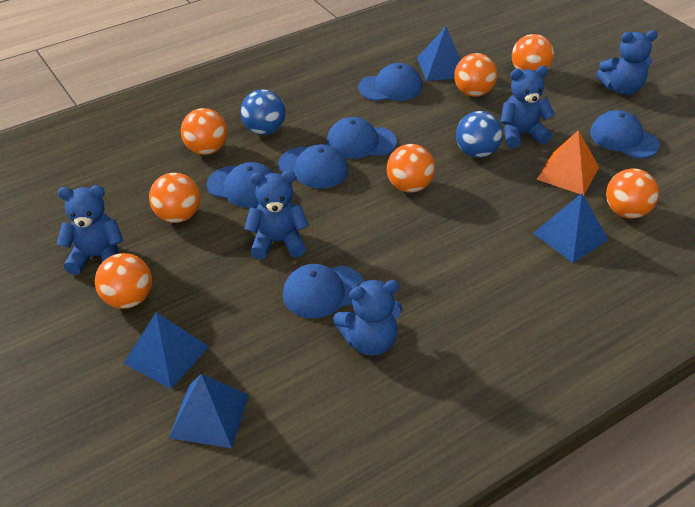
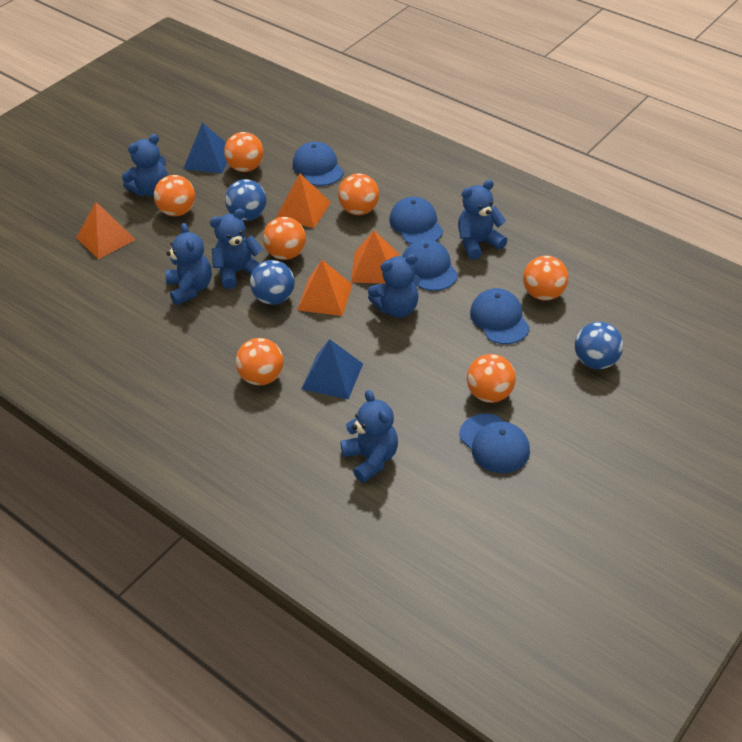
blue ball: [240,89,286,135] [456,111,503,158] = 2 -> [225,179,267,221] [250,260,295,305] [575,322,623,369] = 3
blue cap: [206,162,273,208] [278,144,348,189] [283,264,364,318] [327,117,397,159] [358,63,423,101] [590,110,660,158] = 6 -> [293,142,344,186] [389,197,443,244] [402,239,458,291] [459,413,530,473] [470,288,530,344] = 5
blue pyramid: [124,312,209,389] [169,374,249,448] [417,26,461,81] [533,193,609,263] = 4 -> [183,122,227,174] [301,339,363,399] = 2
blue teddy bear: [56,185,124,275] [244,171,309,260] [333,280,402,356] [501,66,555,148] [596,30,658,95] = 5 -> [122,134,168,197] [165,223,212,305] [210,209,263,289] [340,390,398,483] [368,254,420,318] [458,180,507,260] = 6
orange pyramid: [536,130,599,195] = 1 -> [76,202,136,259] [275,173,331,228] [297,260,352,316] [351,230,399,284] = 4

